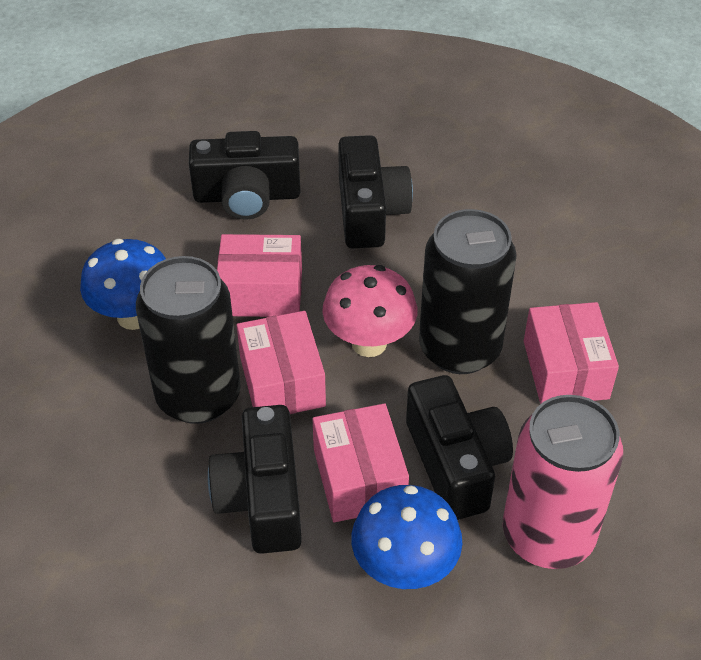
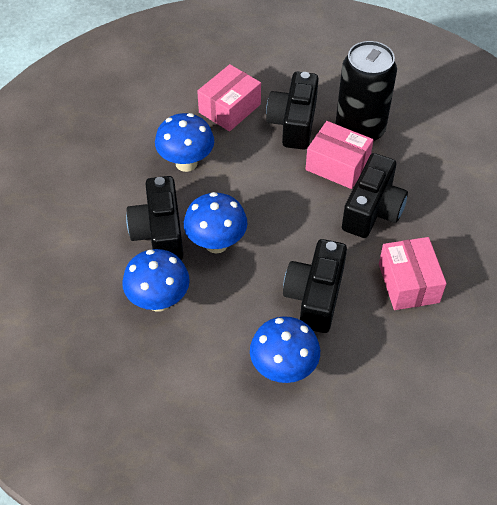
black can: [136,256,241,424] [419,209,517,374] = 2 -> [336,41,397,142] = 1
blue mushroom: [80,239,166,330] [351,485,462,589] = 2 -> [122,249,190,312] [155,113,214,172] [184,192,247,254] [250,316,320,383] = 4
pink box: [217,234,302,317] [237,311,326,414] [312,403,409,522] [524,302,619,404] = 4 -> [197,64,261,131] [306,121,373,189] [379,237,447,310] = 3
pink can: [503,395,623,569] = 1 -> none = 0
pink mushroom: [322,265,417,357] = 1 -> none = 0

